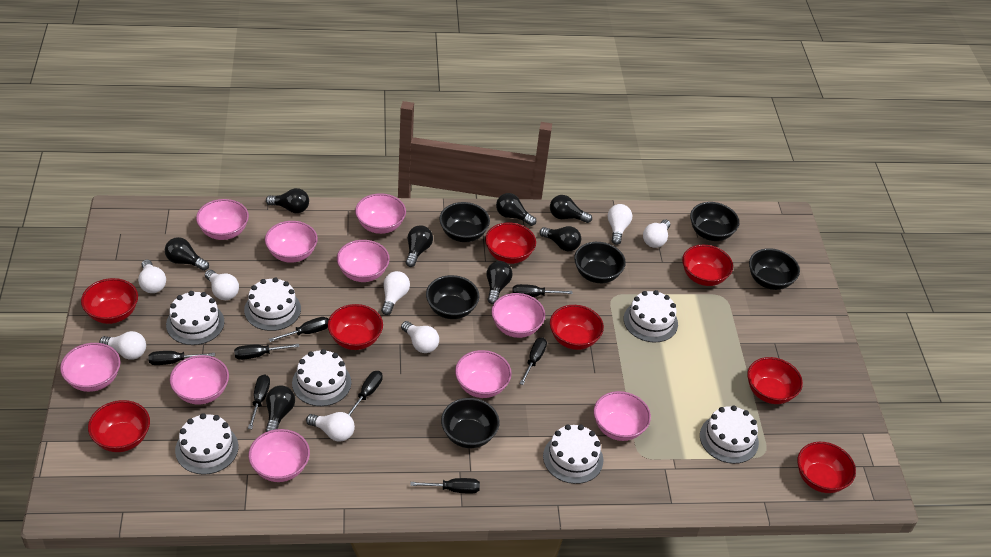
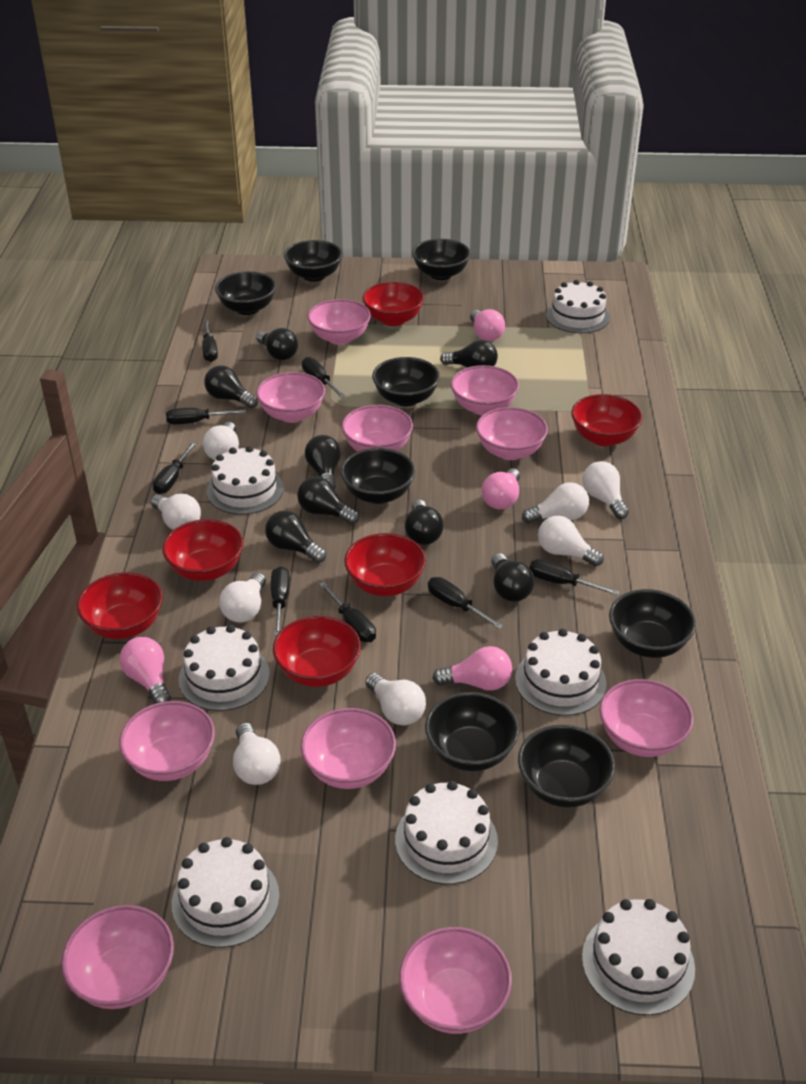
black bowl: [426,275,479,319] [439,202,490,242] [441,398,500,448] [574,242,626,283] [690,202,739,241] [749,248,800,290] = 6 -> [215,271,276,315] [284,240,343,282] [341,448,415,504] [372,357,440,407] [412,239,471,280] [425,692,519,771] [518,725,615,808] [609,589,696,658] = 8
pink light bulb: none = 0 -> [119,637,171,704] [433,646,512,691] [470,309,505,341] [482,468,520,509] = 4
red bowl: [81,278,138,324] [88,400,150,452] [328,304,383,350] [485,223,536,264] [550,305,604,350] [682,245,733,286] [747,357,803,404] [797,442,856,493] = 8 -> [77,572,163,639] [162,519,243,581] [273,616,361,687] [344,533,426,596] [362,282,424,326] [571,394,643,446] = 6

